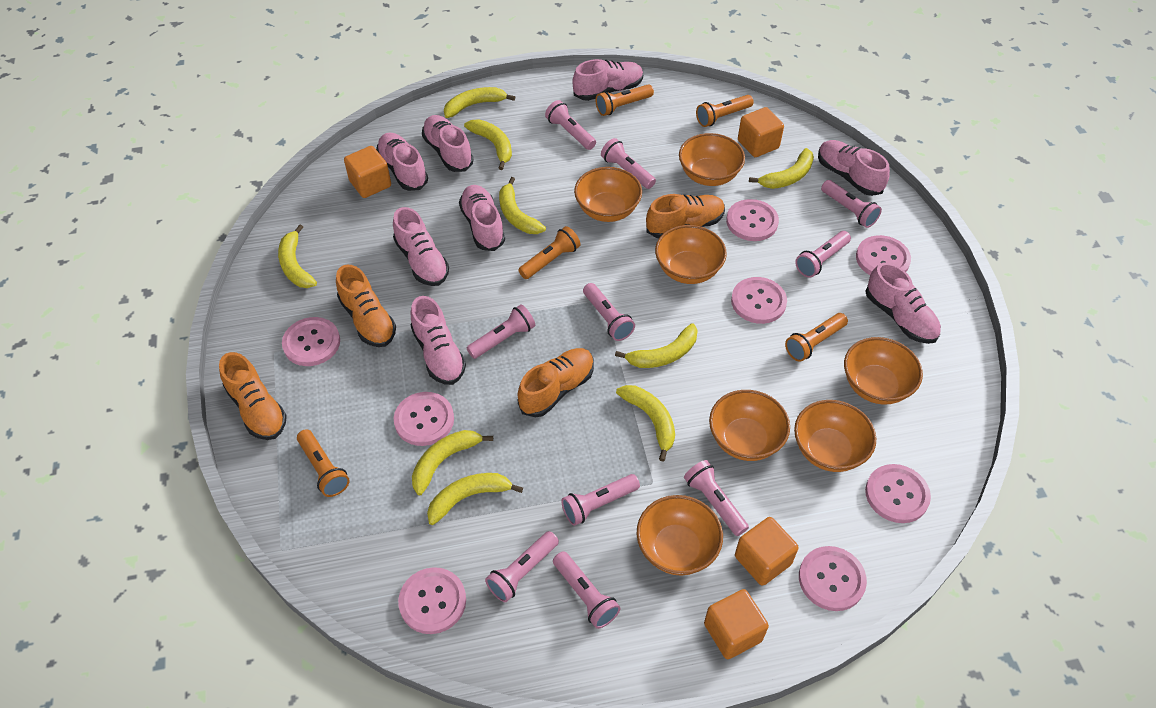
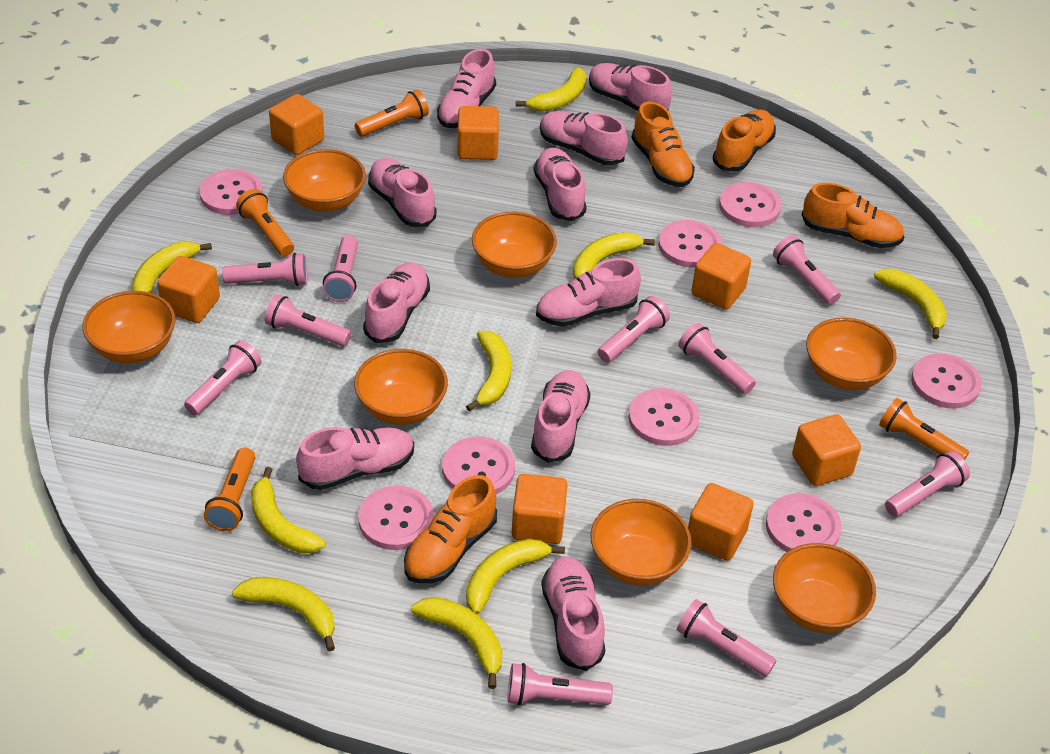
orange cube: [344,146,391,198] [704,589,769,659] [735,517,798,586] [738,107,784,157] = 4 -> [157,256,220,323] [269,94,324,155] [457,106,499,160] [512,474,568,544] [688,483,753,561] [691,243,751,310] [792,414,861,486] = 7
orange flashlight: [297,429,350,497] [518,226,580,279] [595,84,654,116] [696,95,754,127] [785,313,848,362] = 5 -> [204,448,255,531] [236,189,294,256] [355,90,429,137] [879,398,969,460] = 4
pink shoe: [376,133,428,191] [393,207,449,286] [411,296,466,385] [422,115,473,172] [459,185,505,251] [572,59,643,101] [818,140,890,196] [865,262,941,344] = 8 -> [296,427,414,490] [363,262,430,343] [368,158,436,227] [437,49,496,128] [531,370,591,463] [534,148,587,221] [536,258,641,327] [540,111,628,165] [541,556,605,671] [589,63,672,111] = 10

